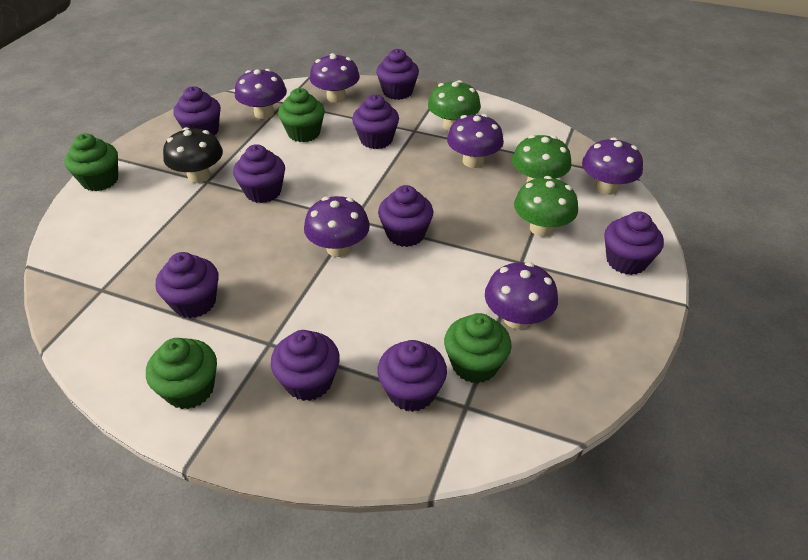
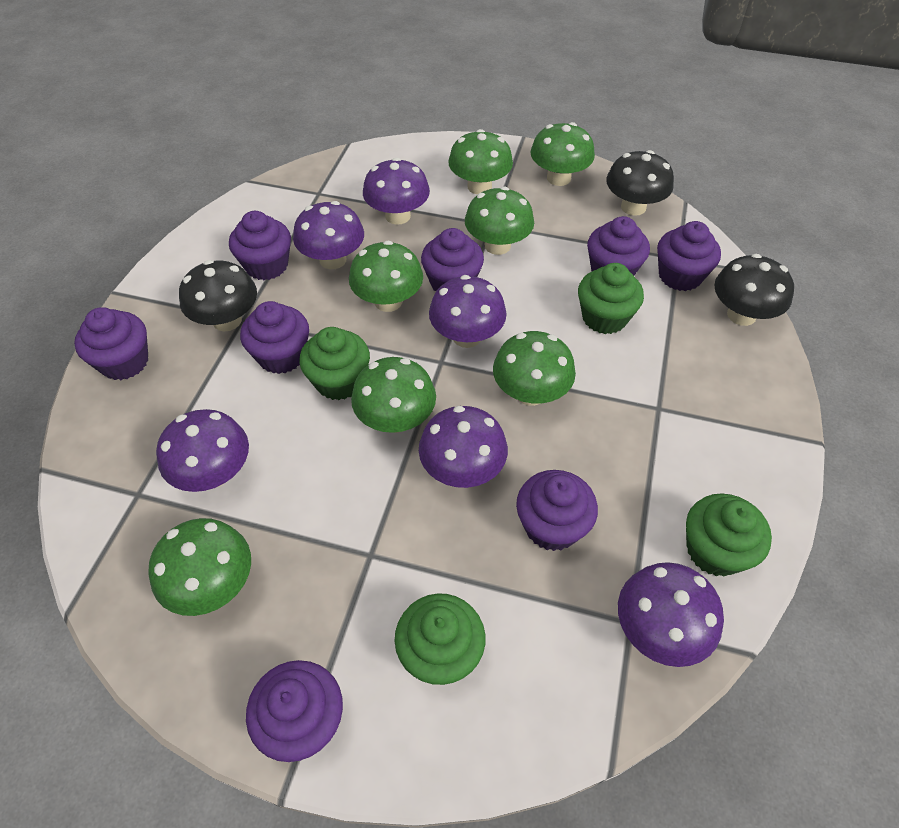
black mushroom: [163,127,223,183] = 1 -> [179,260,257,331] [606,150,674,216] [714,254,794,326] = 3
green mushroom: [428,80,481,131] [512,135,571,183] [514,176,578,237] = 3 -> [148,518,251,616] [349,241,423,312] [351,357,436,433] [448,129,513,194] [465,187,534,255] [493,331,576,406] [531,122,595,186] = 7
purple cupcake: [156,252,219,318] [173,86,221,136] [233,144,285,203] [271,330,340,401] [352,94,399,149] [376,49,419,100] [377,340,447,412] [378,185,433,247] [604,211,664,275] = 9 -> [74,307,148,380] [229,211,291,280] [240,301,309,374] [246,660,343,762] [421,228,484,291] [516,470,598,551] [587,216,650,275] [657,221,721,291] = 8

